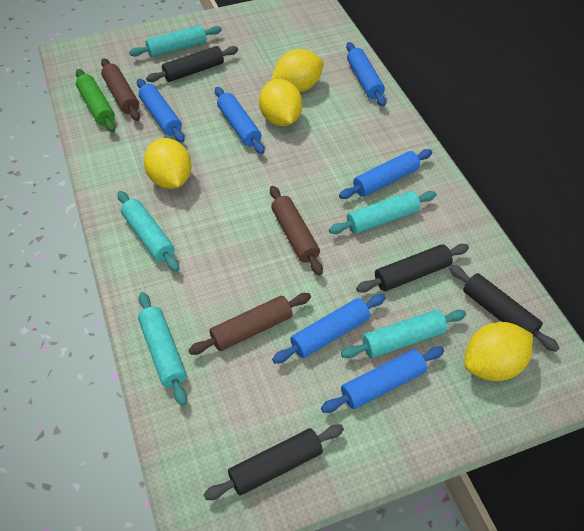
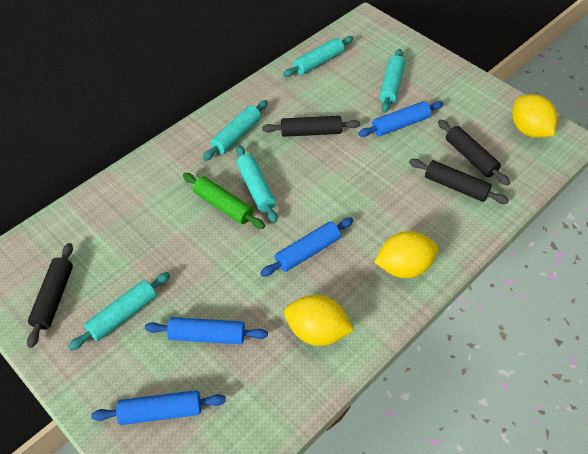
blue rolling pin: [137,79,185,142] [215,87,265,154] [272,294,386,364] [321,346,444,413] [339,149,432,199] [346,42,386,106] = 6 -> [91,390,226,425] [145,317,268,344] [260,218,353,277] [358,101,443,137] = 4
brown rolling pin: [101,58,140,121] [189,293,311,355] [270,186,323,276] = 3 -> none = 0
yellow lemon: [144,138,192,189] [259,79,302,126] [271,49,324,92] [464,322,533,381] = 4 -> [284,295,354,346] [374,231,438,278] [512,94,558,138] = 3

